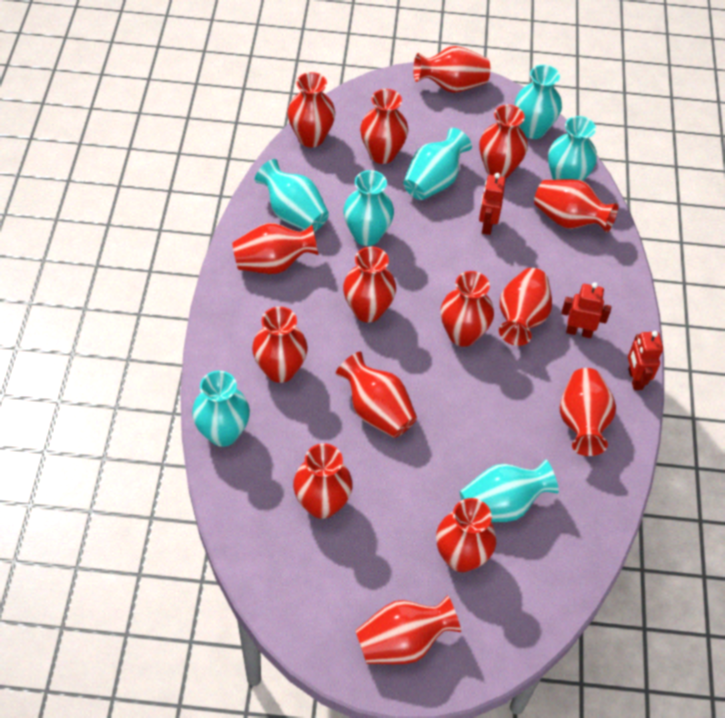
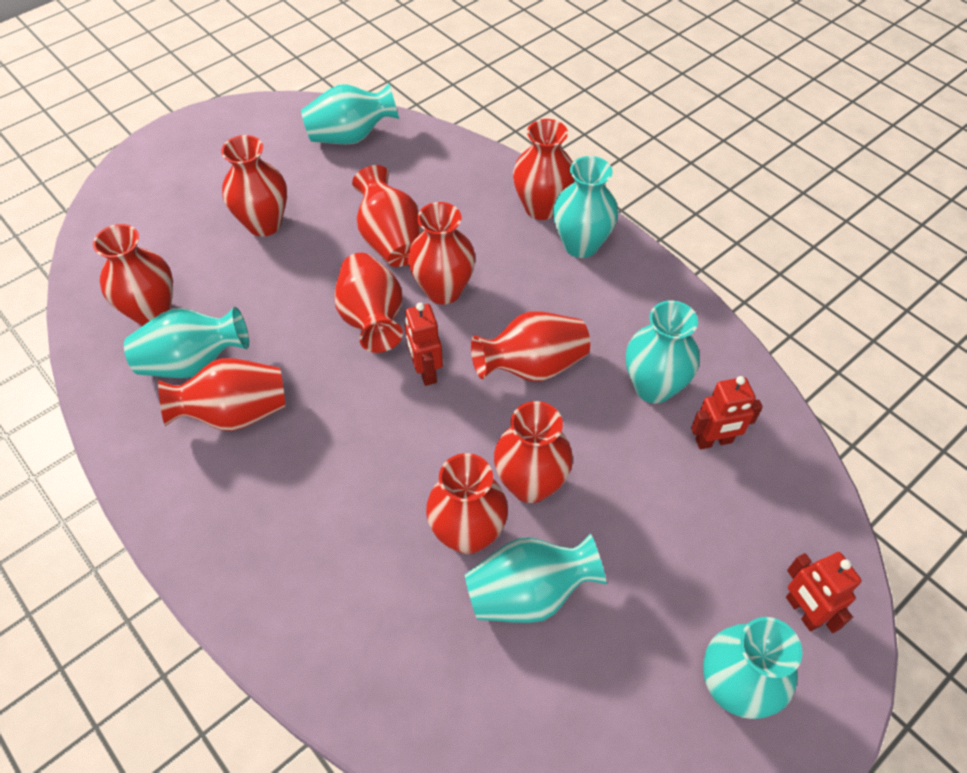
red vase: [232,223,318,274] [252,307,308,383] [287,72,335,147] [293,443,353,519] [336,352,417,438] [343,247,396,322] [355,595,461,664] [360,89,408,164] [413,46,490,93] [436,498,497,572] [441,271,494,347] [479,104,528,178] [499,268,552,346] [534,179,618,233] [560,368,616,456] = 15 -> [93,224,173,326] [158,358,285,431] [221,135,287,237] [335,253,403,353] [352,165,421,267] [408,202,476,305] [426,453,508,554] [471,311,590,381] [494,401,573,503] [513,119,575,220] = 10
turquoise vase: [192,371,250,447] [255,159,329,232] [343,170,394,246] [403,128,472,200] [460,459,559,522] [515,65,562,139] [548,116,597,181] = 7 -> [124,307,249,378] [301,84,399,144] [465,534,607,623] [553,156,618,258] [626,300,700,403] [703,617,802,719] = 6

